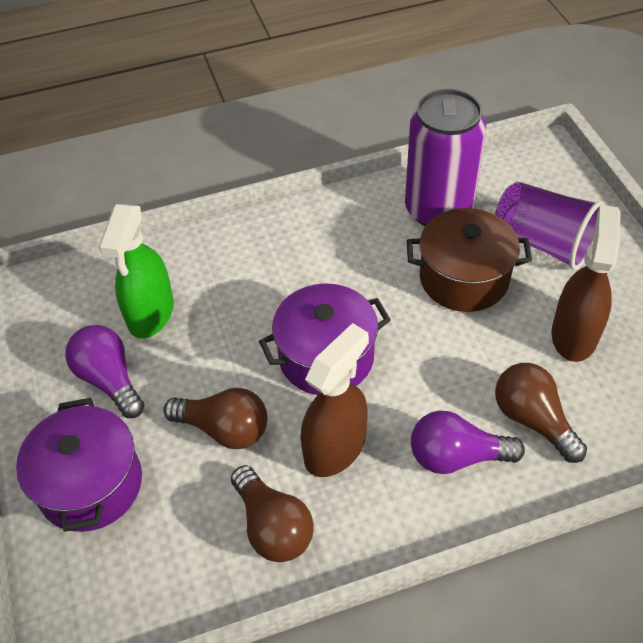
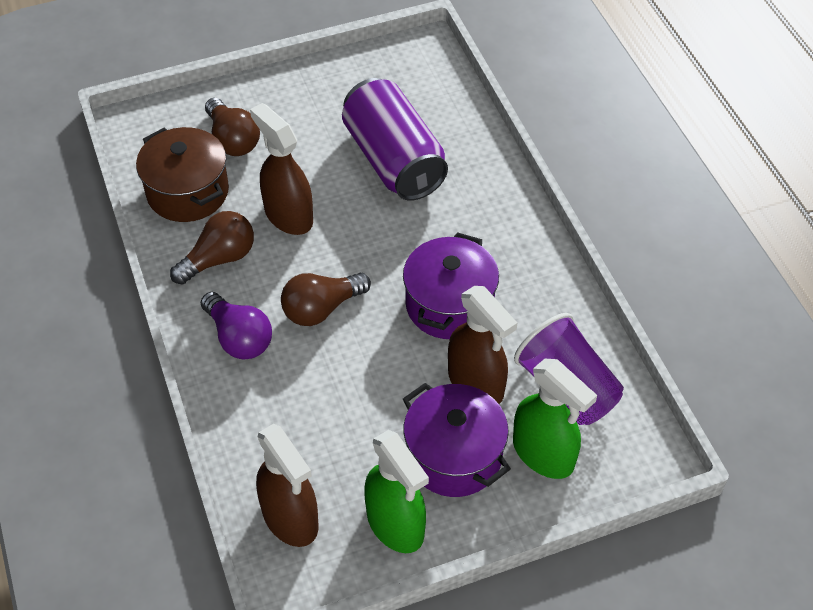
brown spray bottle: [300,323,369,477] [552,205,621,362] = 2 -> [250,103,313,235] [256,424,318,547] [448,286,517,404] = 3
green spray bottle: [99,204,174,338] = 1 -> [364,430,429,553] [513,359,597,479] = 2
purple light bulb: [65,325,144,418] [411,411,525,474] = 2 -> [201,292,272,360] = 1

